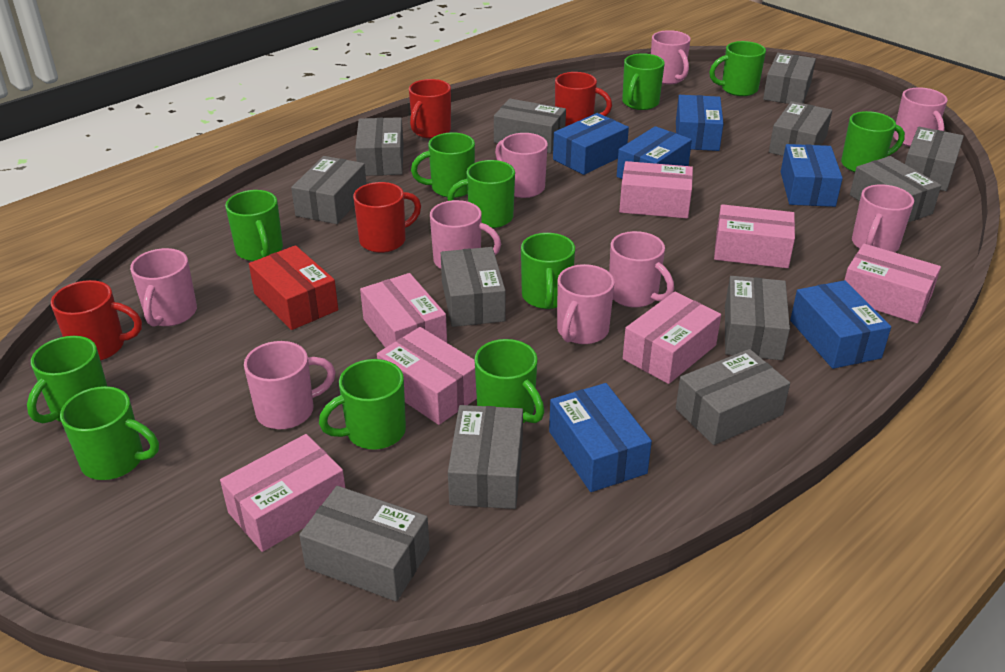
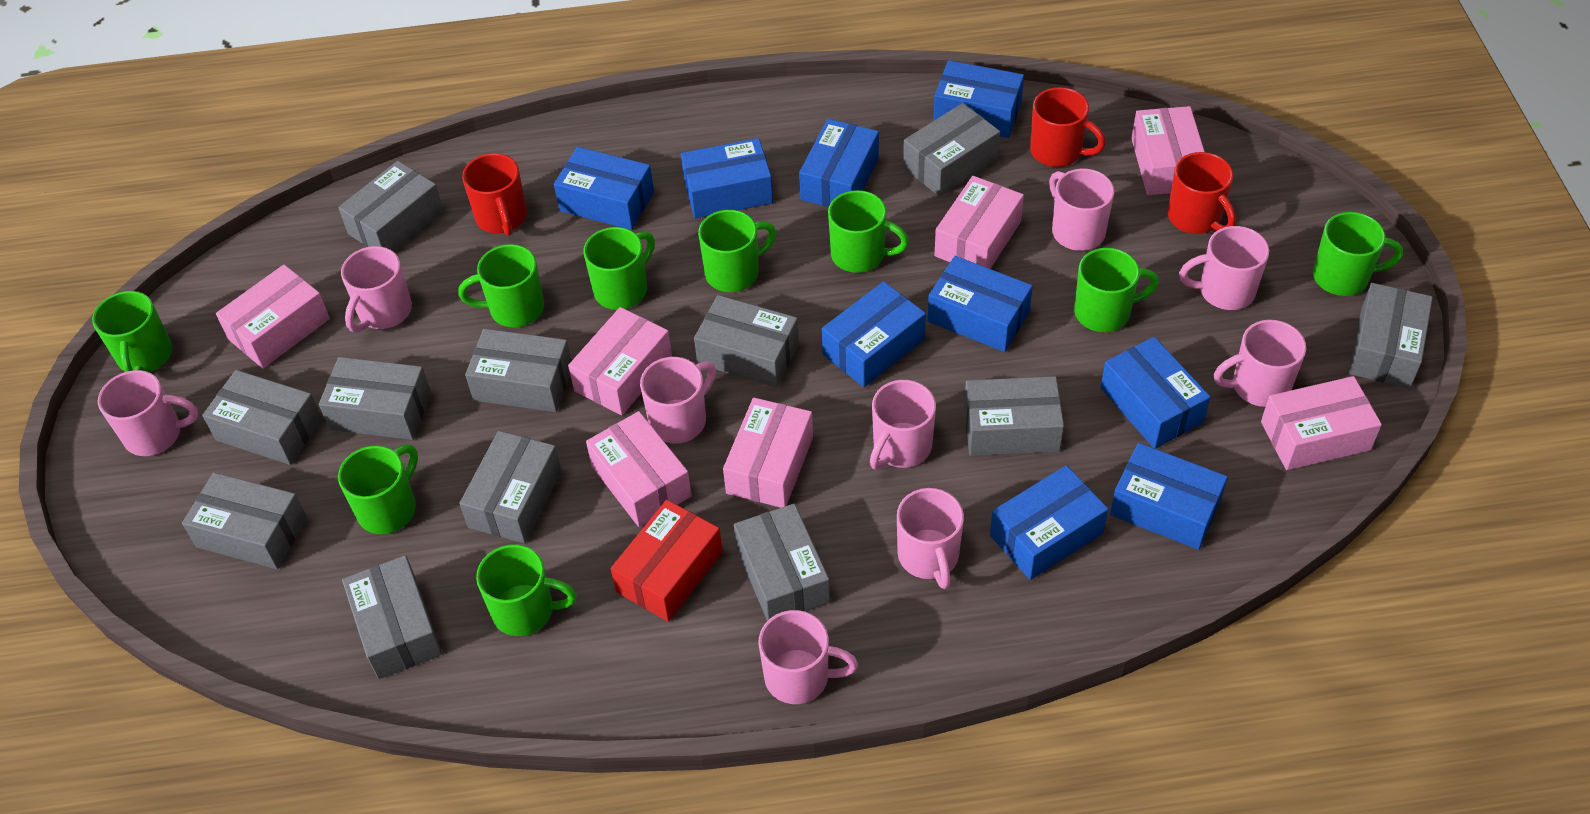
blue box: [549,383,652,492] [553,113,629,175] [617,126,692,179] [676,95,724,151] [781,144,843,207] [790,280,891,369] = 6 -> [554,147,654,230] [681,138,773,219] [799,119,879,207] [822,281,926,387] [928,256,1033,352] [933,60,1024,138] [990,465,1108,580] [1100,337,1211,449] [1110,443,1228,550] = 9
green mug: [27,336,107,424] [60,386,159,480] [225,190,283,261] [319,359,406,450] [411,132,475,198] [447,160,515,228] [474,339,545,423] [521,233,575,309] [622,53,665,110] [709,41,766,96] [841,111,905,172] = 11 -> [92,291,172,372] [338,445,418,534] [458,244,544,327] [476,544,577,636] [584,227,655,310] [698,210,776,292] [828,190,909,273] [1074,248,1159,332] [1313,212,1403,296] = 9
red mug: [51,280,142,361] [353,182,421,253] [409,79,451,138] [555,72,612,127] = 4 -> [462,153,527,236] [1030,87,1106,167] [1168,152,1236,234] = 3

